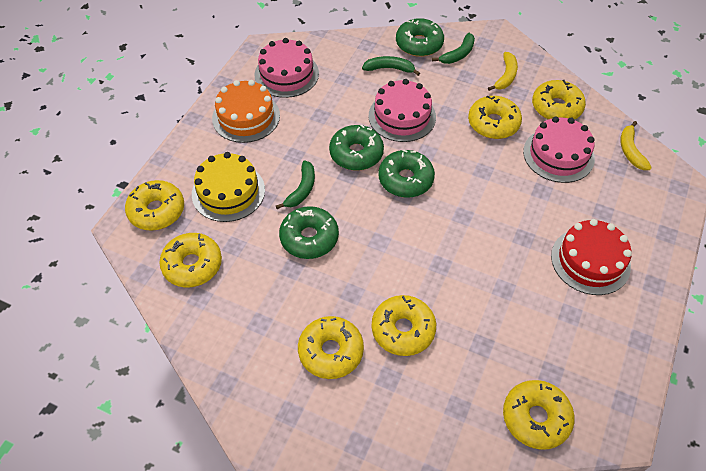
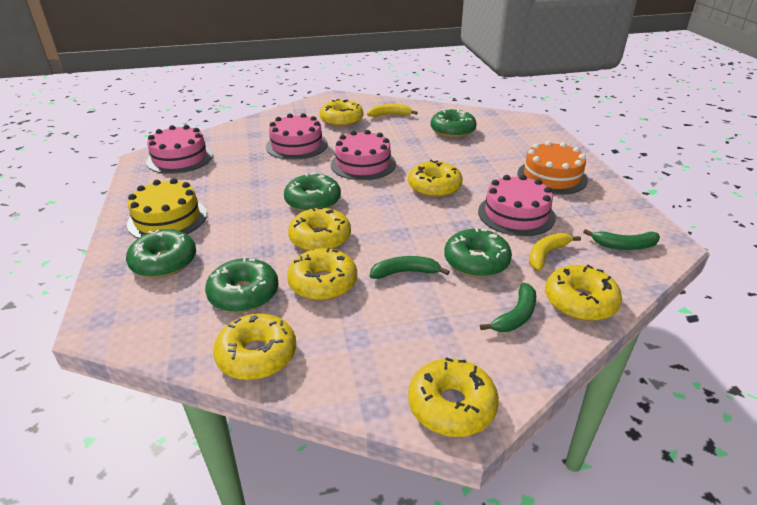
green donut: [279,206,339,259] [329,124,384,171] [378,149,435,198] [396,18,444,57] = 4 -> [126,229,196,278] [205,257,279,313] [284,173,341,212] [431,108,476,138] [444,228,512,278] = 5
pink cake: [254,38,319,98] [369,79,436,142] [523,116,595,183] = 3 -> [146,125,213,174] [266,113,328,160] [331,130,396,180] [478,175,556,236] = 4
red cake: [551,219,632,295] = 1 -> none = 0

